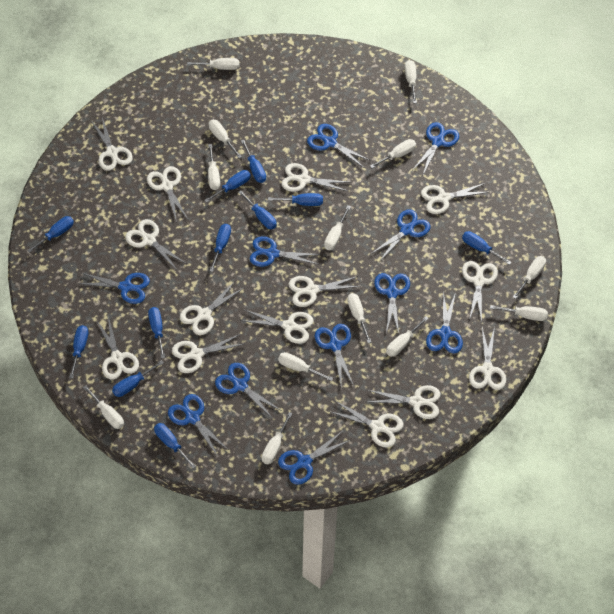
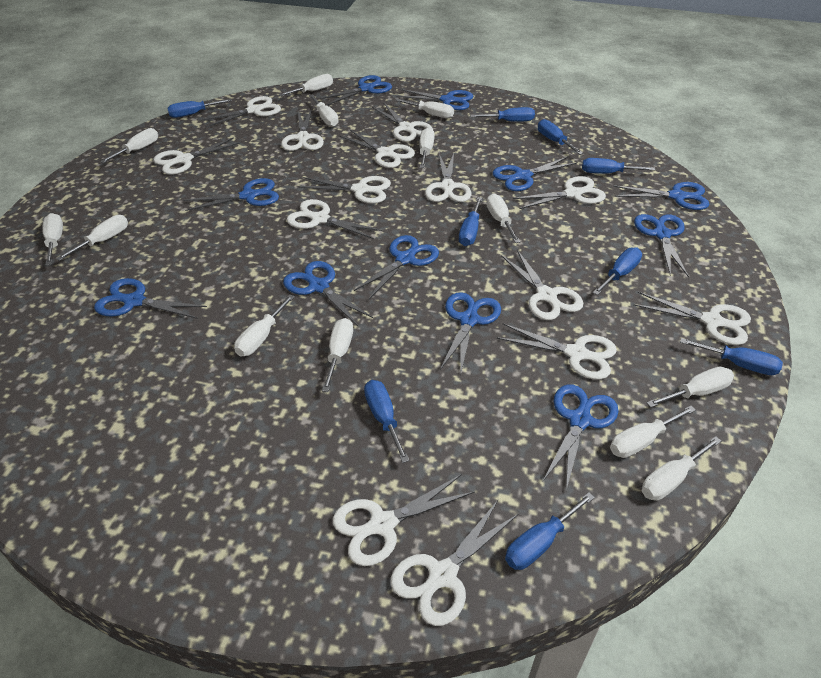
blue screwdriver: [27,216,74,253] [69,325,88,378] [112,360,164,397] [148,307,165,359] [154,423,196,469] [204,170,251,203] [209,224,231,272] [238,191,277,229] [241,140,266,183] [268,193,323,206] [462,231,512,265] = 11 -> [167,99,232,118] [364,380,410,463] [459,197,482,246] [470,107,535,122] [505,492,595,570] [538,119,583,155] [582,158,655,174] [593,247,642,295] [680,338,783,375] = 9

